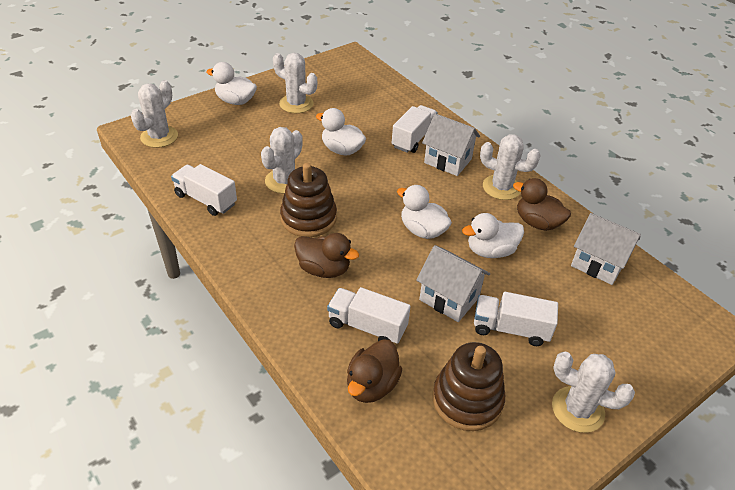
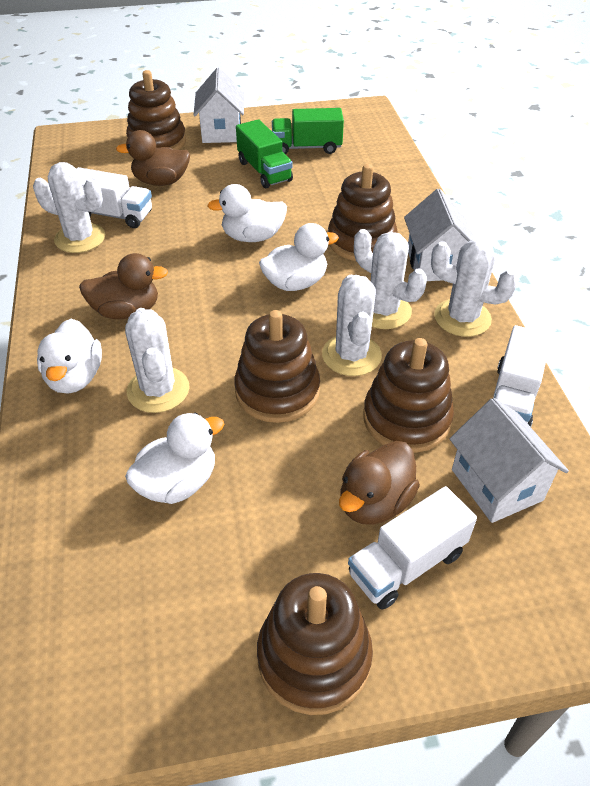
brown stacking toy: [280,163,337,237] [433,342,505,431] = 2 -> [126,70,186,150] [234,310,320,423] [257,573,373,715] [328,164,397,261] [363,338,454,453] = 5
green truck: none = 0 -> [236,119,293,188] [272,108,344,154] = 2
white truck: [171,164,237,216] [327,287,411,344] [392,105,438,153] [474,292,558,346] = 4 -> [77,167,152,228] [348,486,477,610] [494,325,551,427] = 3

